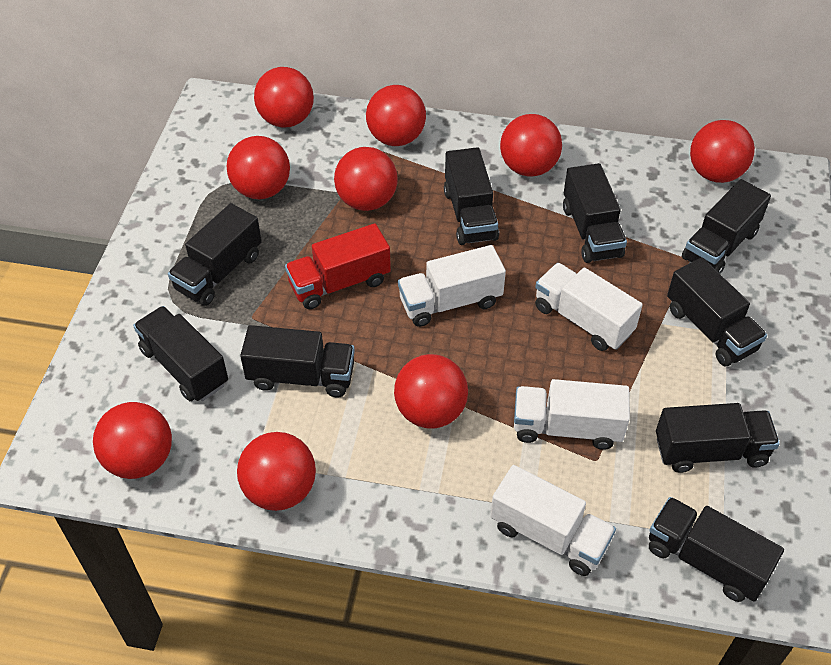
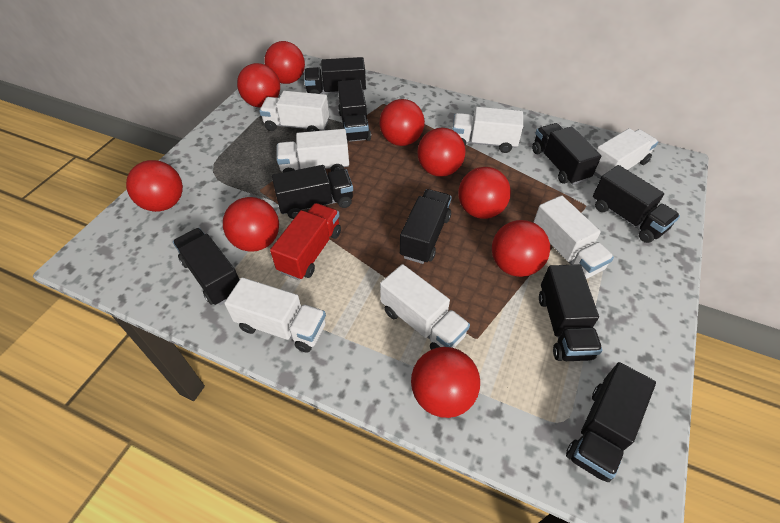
white truck: [398,245,506,327] [490,465,616,576] [514,379,630,450] [535,263,643,351] = 4 -> [224,277,326,353] [259,91,329,132] [277,129,349,173] [380,264,470,350] [453,107,523,153] [533,195,614,279] [594,128,658,179] = 7

